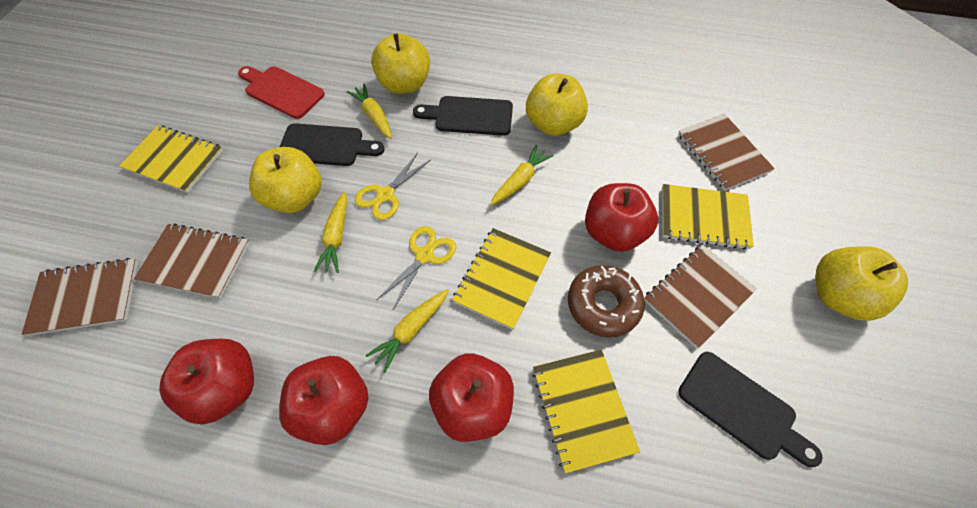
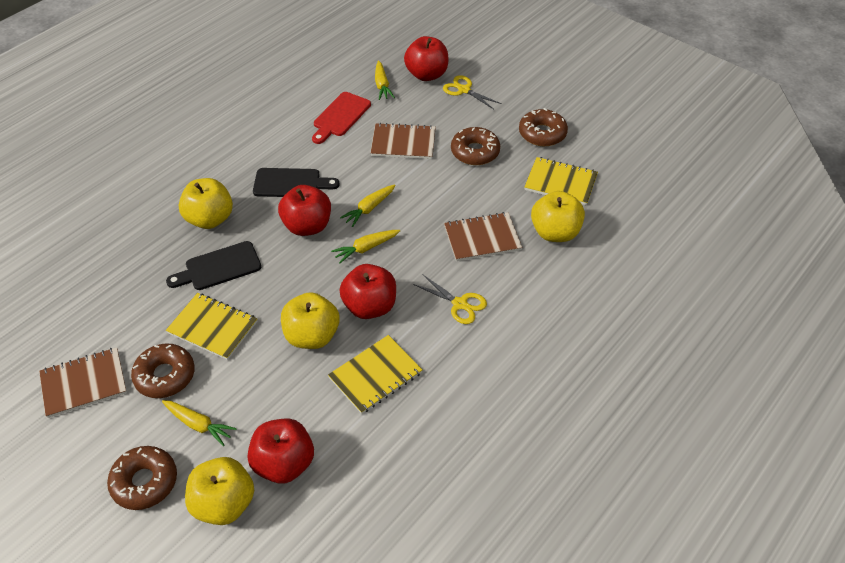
black cutting board: [280,123,384,166] [413,96,513,136] [678,352,822,467] = 3 -> [166,241,261,290] [253,168,340,197] = 2
brown donut: [568,265,645,338] = 1 -> [107,446,177,510] [131,343,195,398] [451,127,500,165] [519,108,568,146] = 4
brown notebook: [22,258,138,336] [134,223,250,299] [644,245,757,349] [678,114,775,191] = 4 -> [39,347,127,418] [371,123,436,159] [444,212,522,261] = 3
yellow notebook: [119,125,223,193] [452,228,551,330] [532,349,640,474] [662,184,754,250] = 4 -> [166,293,258,360] [328,335,423,414] [524,157,598,205] = 3

